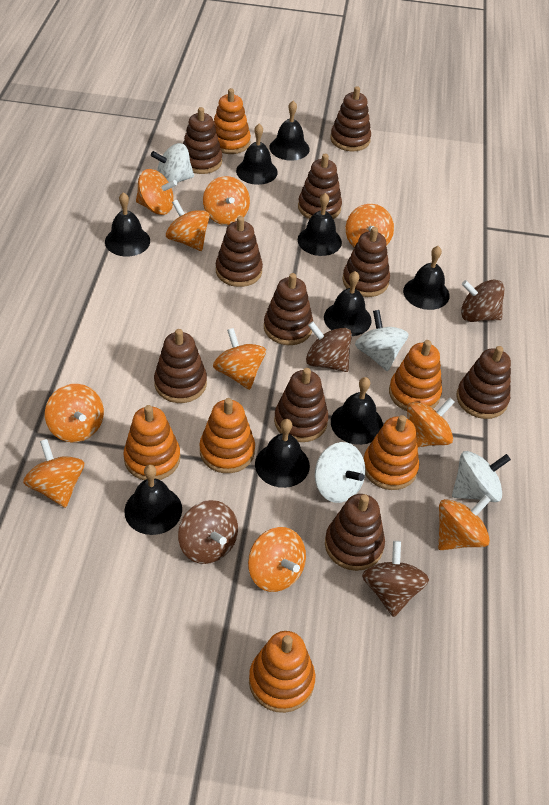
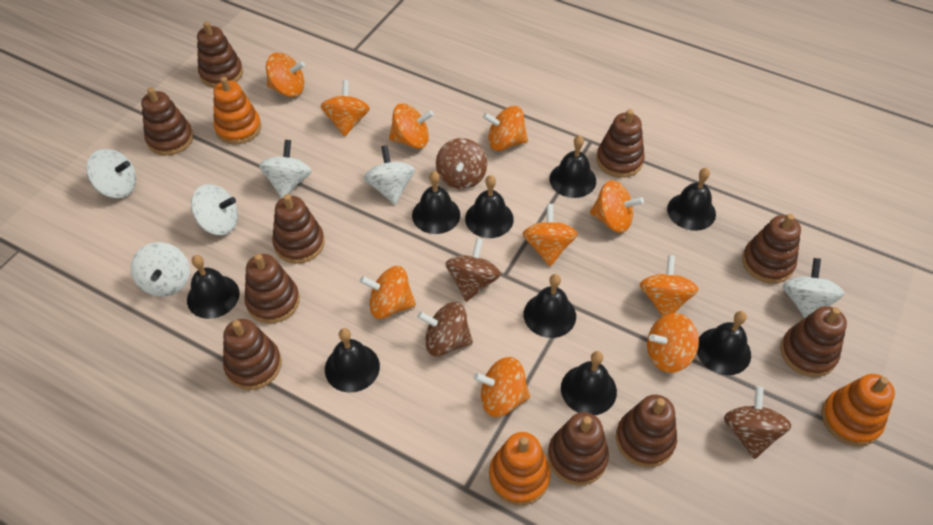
orange stacking toy: [124,405,180,480] [199,398,255,473] [213,88,251,154] [249,631,315,713] [363,415,419,490] [389,340,442,411] = 6 -> [213,77,261,145] [489,432,551,506] [821,374,895,446] = 3
white spinning top: [151,143,194,183] [315,442,366,503] [355,310,409,371] [452,451,511,502] = 4 -> [86,149,136,198] [131,242,190,297] [191,184,238,235] [259,140,311,198] [364,145,415,204] [783,258,845,318] = 6

